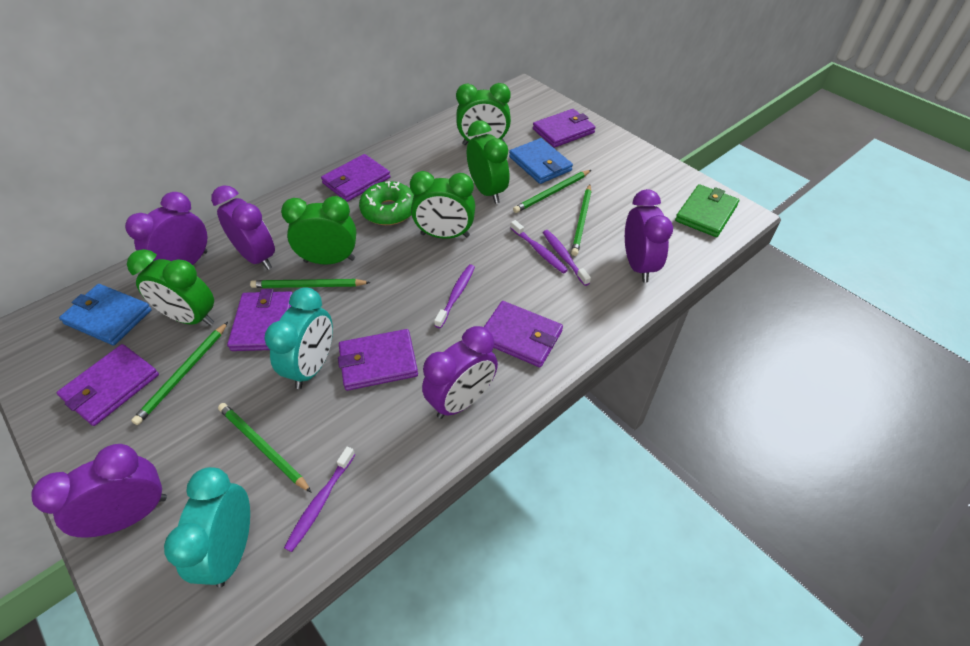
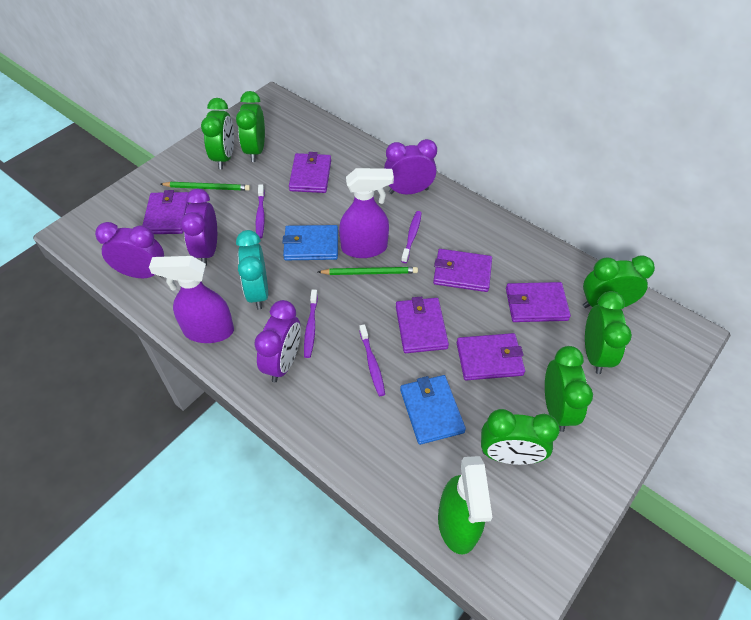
green clock: [127,249,214,326] [281,196,356,264] [410,171,475,239] [456,83,511,145] [467,120,510,204] = 5 -> [201,98,234,169] [236,91,265,162] [481,409,560,465] [545,346,593,432] [583,256,655,308] [585,291,632,374] = 6
green donut: [359,181,414,225] = 1 -> none = 0
green pencil: [131,322,228,425] [218,403,312,493] [250,279,371,288] [513,170,591,213] [571,184,591,256] = 5 -> [160,182,250,191] [318,267,418,275] = 2
green spray bottle: none = 0 -> [438,456,493,554] = 1
green wallet: [675,184,739,237] = 1 -> none = 0
purple clock: [31,444,167,538] [125,192,207,265] [211,185,275,270] [422,326,498,419] [625,189,673,283] = 5 -> [95,222,164,278] [180,189,217,266] [255,300,301,382] [384,139,437,194] = 4
purple spray bottle: none = 0 -> [149,256,234,343] [339,168,394,258] = 2
turquoise clock: [164,467,250,587] [264,287,333,389] = 2 -> [236,230,268,310] = 1

